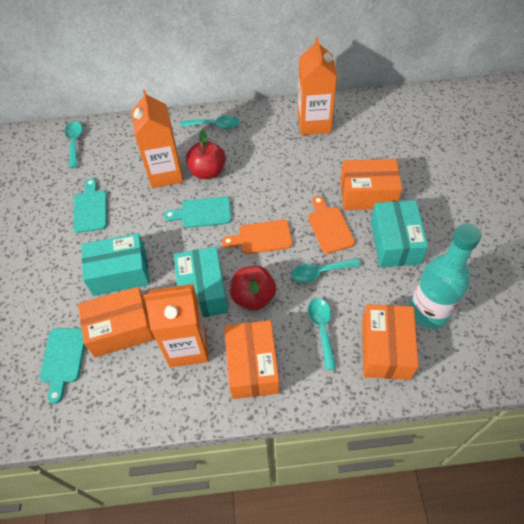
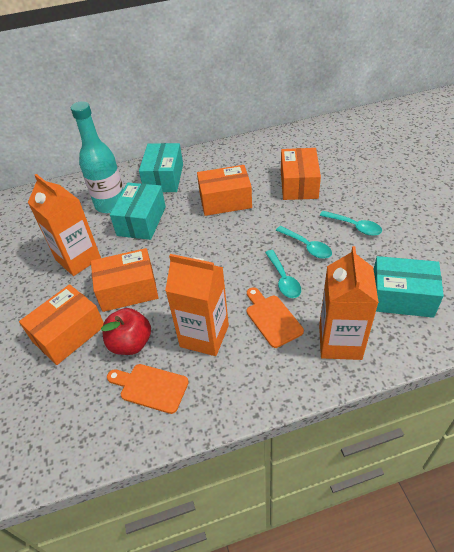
red apple: [186,130,226,179] [230,265,276,311] = 2 -> [101,308,151,355] = 1
turquoise cutting board: [40,328,85,404] [73,178,107,233] [164,196,232,228] = 3 -> none = 0
turquoise spoon: [65,121,82,168] [180,116,239,129] [291,258,361,283] [308,298,336,370] = 4 -> [265,250,301,298] [276,226,332,259] [320,211,382,236] = 3

